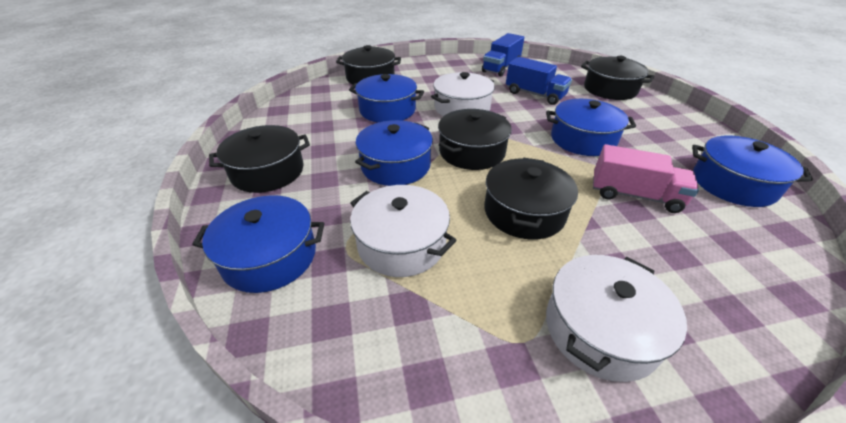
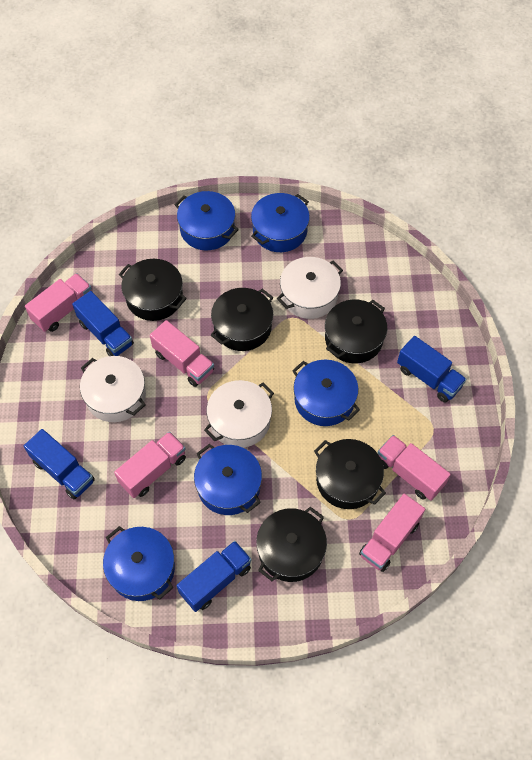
blue truck: [482,33,524,76] [506,57,572,105] = 2 -> [24,429,95,499] [72,291,134,356] [177,541,252,612] [397,336,467,402] = 4
pink truck: [593,144,699,213] = 1 -> [25,273,92,332] [114,432,186,498] [150,320,214,387] [359,494,425,572] [378,435,451,501] = 5

